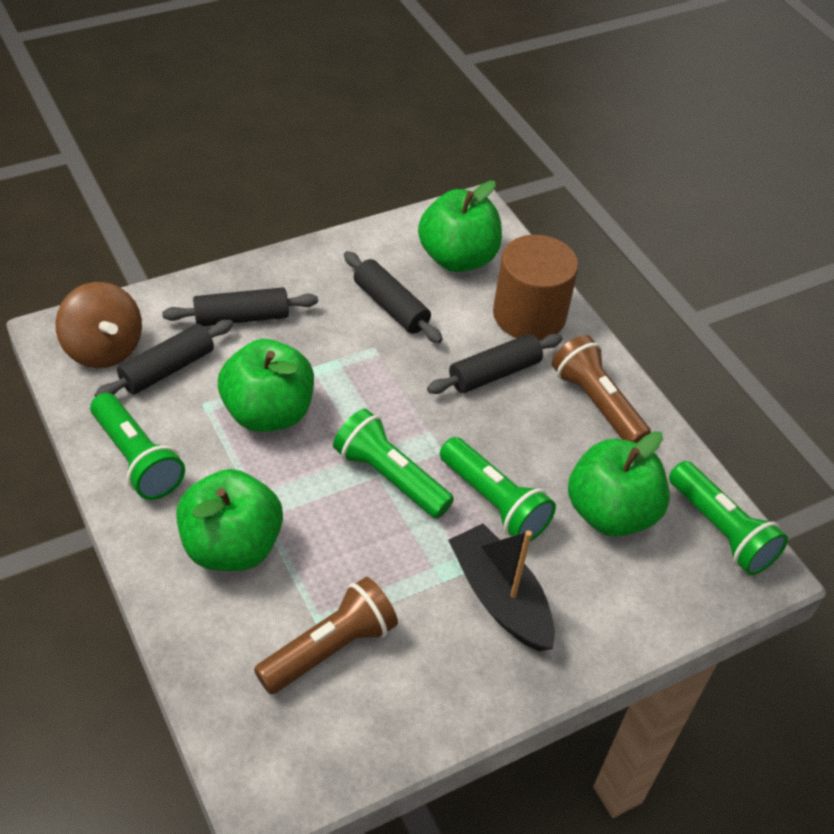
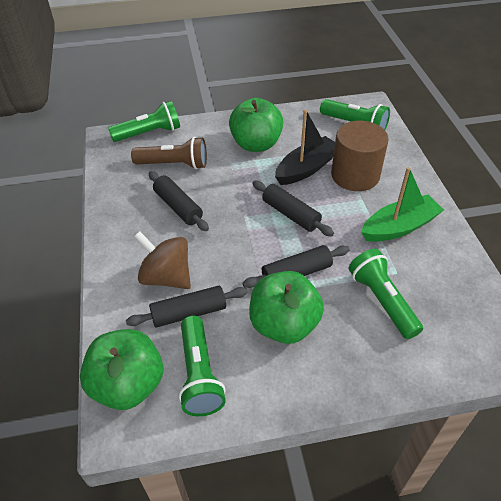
brown flashlight: [254,577,398,694] [552,335,651,443] = 2 -> [131,137,207,169] = 1
green apple: [176,469,283,571] [218,339,314,432] [418,181,502,272] [568,431,670,537] = 4 -> [80,329,163,410] [229,98,283,152] [249,271,324,344] = 3
green boat: none = 0 -> [361,167,444,242] = 1

